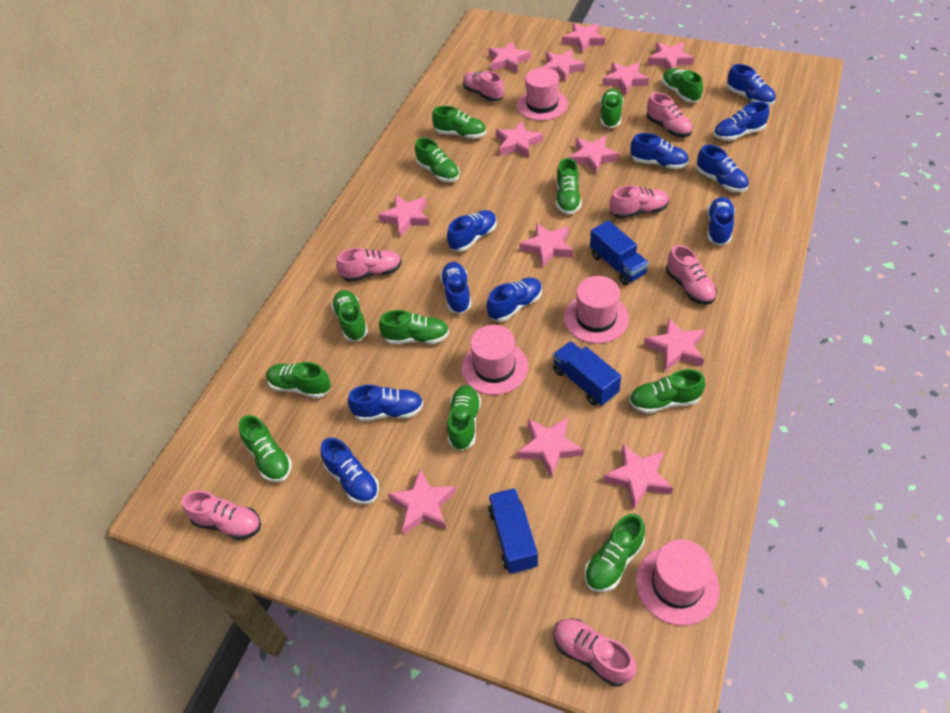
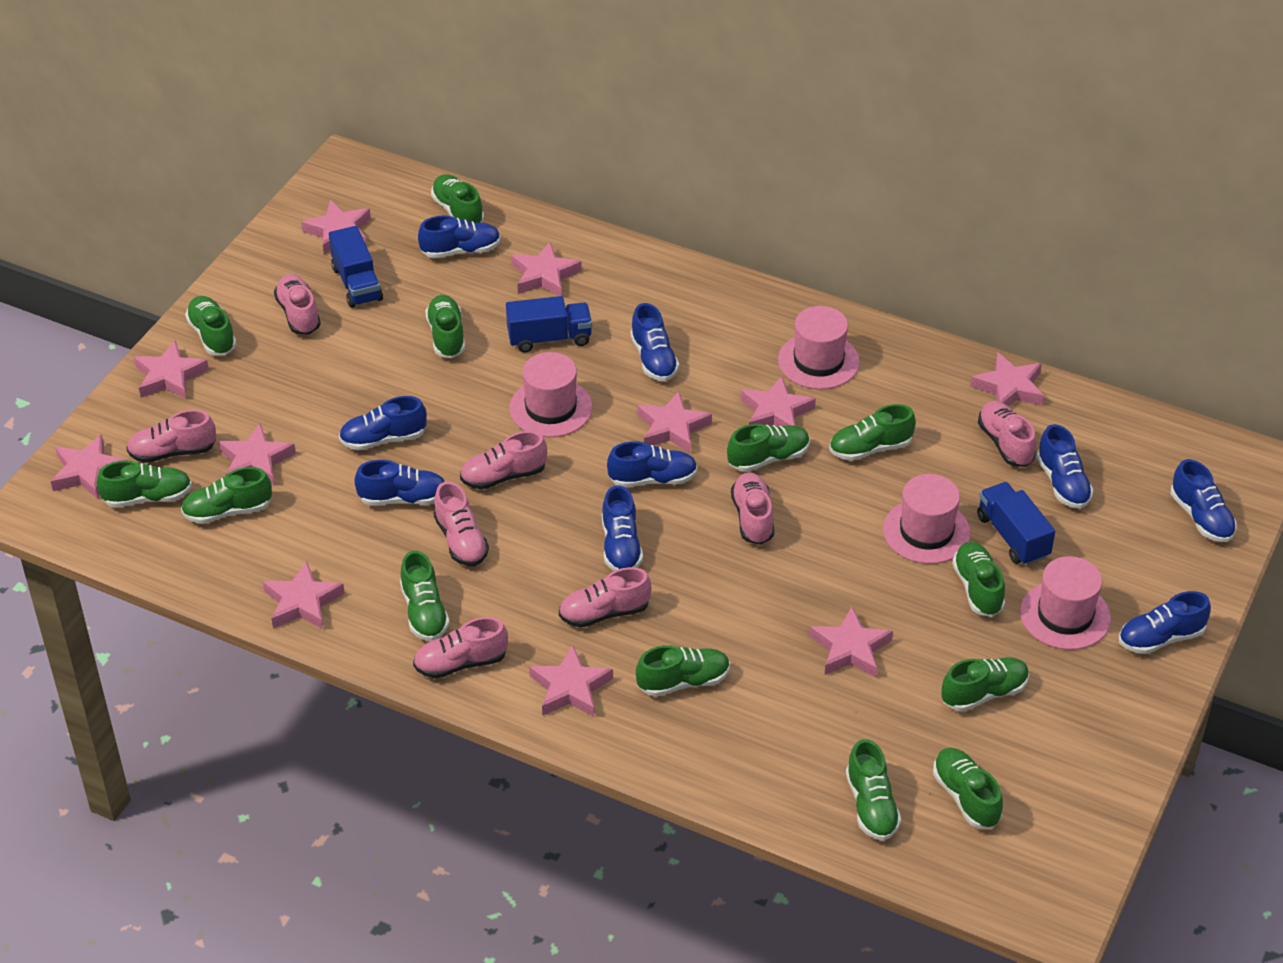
blue shoe: [321,437,379,504] [347,385,424,421] [440,262,472,314] [447,210,497,252] [487,277,542,322] [630,133,689,169] [696,145,749,192] [707,197,735,245] [714,102,769,141] [727,64,776,106] = 10 -> [339,396,427,450] [354,460,445,505] [418,215,501,258] [602,485,643,571] [607,441,698,487] [630,303,679,381] [1037,424,1093,509] [1119,591,1211,654] [1171,459,1237,542] = 9
green shoe: [239,415,292,482] [266,362,331,398] [331,290,368,341] [379,310,449,344] [415,137,460,182] [432,106,486,139] [447,385,481,451] [556,158,582,215] [584,514,645,592] [600,89,624,128] [629,369,705,414] [662,68,703,103] = 12 -> [97,461,192,507] [181,467,272,524] [185,296,236,355] [400,550,450,641] [425,295,465,358] [431,174,484,223] [636,645,730,697] [727,424,810,472] [829,404,916,461] [846,739,901,841] [933,748,1003,828] [941,657,1029,711] [952,542,1005,617] = 13
pink shoe: [182,490,261,540] [336,248,402,282] [463,71,504,101] [553,618,636,687] [610,185,669,219] [646,93,693,137] [666,245,717,305] = 7 -> [126,410,216,463] [274,274,321,335] [413,617,508,678] [433,481,489,566] [460,431,547,490] [559,567,651,628] [731,472,775,545] [978,401,1036,467] = 8
pink star: [378,195,430,237] [388,469,456,534] [488,41,531,73] [496,121,543,158] [517,417,584,478] [519,223,573,268] [542,49,585,82] [562,23,605,53] [569,136,619,174] [602,62,649,95] [603,444,673,510] [644,318,704,371] [647,42,694,70] = 13 -> [51,434,127,499] [134,340,209,400] [218,424,296,486] [263,561,345,629] [301,200,371,255] [511,242,582,296] [529,645,613,717] [637,391,712,454] [741,376,816,427] [810,607,893,677] [970,352,1044,406] = 11

